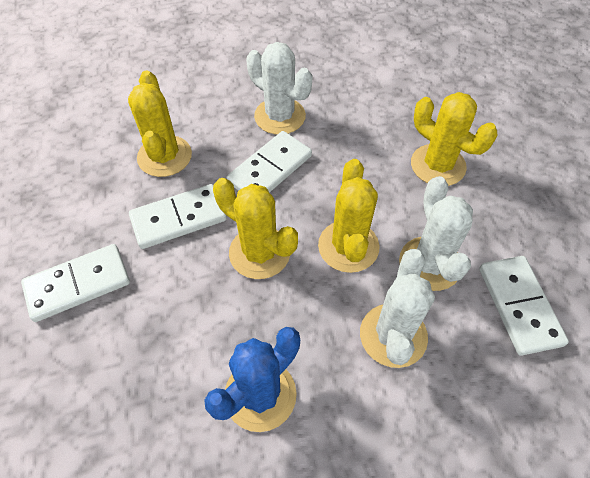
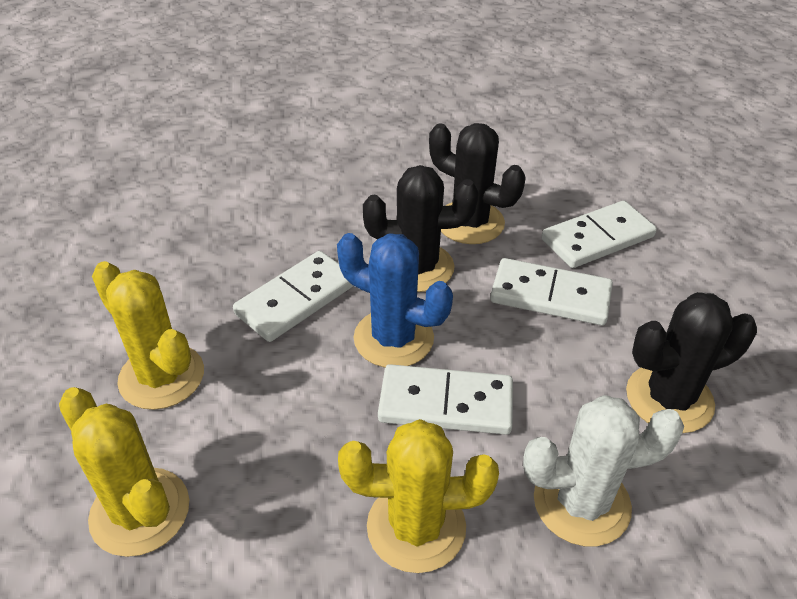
black cactus: none = 0 -> [363,165,479,292] [429,123,526,244] [626,292,757,433] = 3
white cactus: [246,42,313,135] [360,249,435,368] [399,176,473,291] = 3 -> [523,395,684,546] = 1
yellow cactus: [128,71,192,177] [213,178,298,279] [318,159,379,273] [411,92,497,186] = 4 -> [59,387,189,557] [92,261,204,410] [338,419,499,573] = 3

